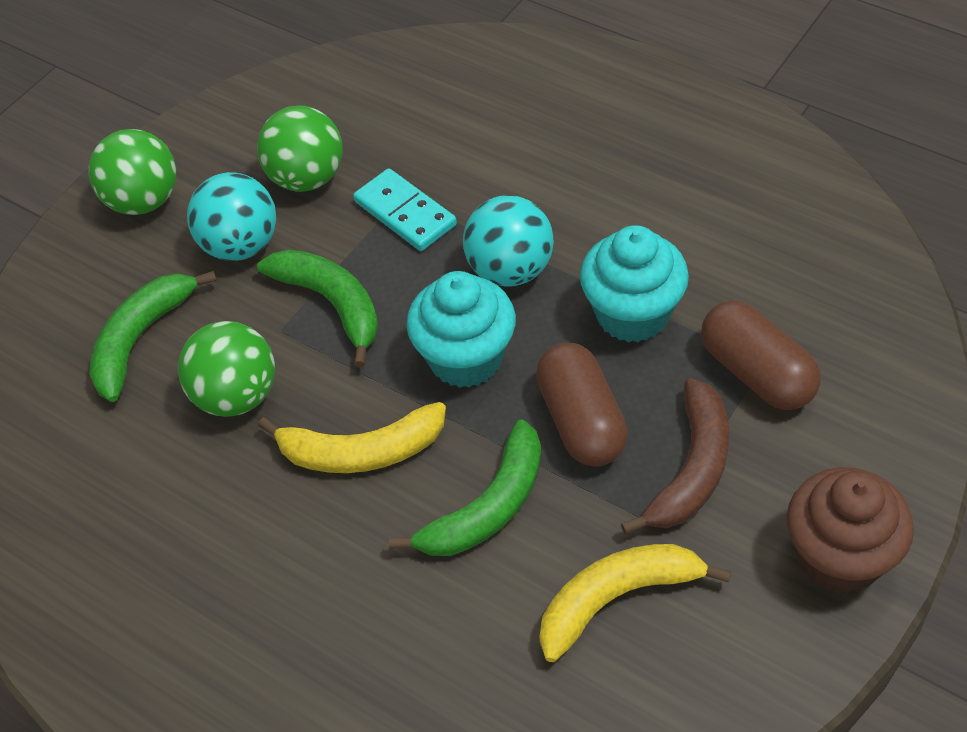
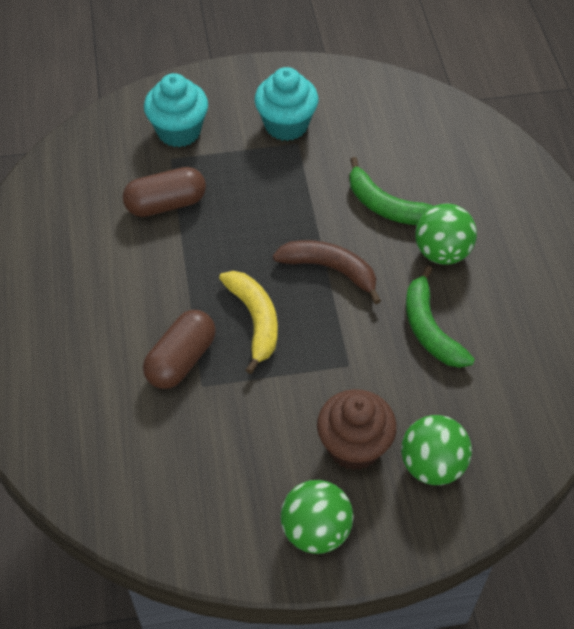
green banana: [89,271,217,402] [257,249,378,368] [389,419,541,556] = 3 -> [350,157,433,225] [406,266,475,368] = 2
turquoise ball: [187,172,276,261] [463,195,554,287] = 2 -> none = 0
turquoise domino: [353,168,457,251] = 1 -> none = 0
yellow banana: [258,402,446,473] [539,544,731,662] = 2 -> [219,271,278,374] = 1

